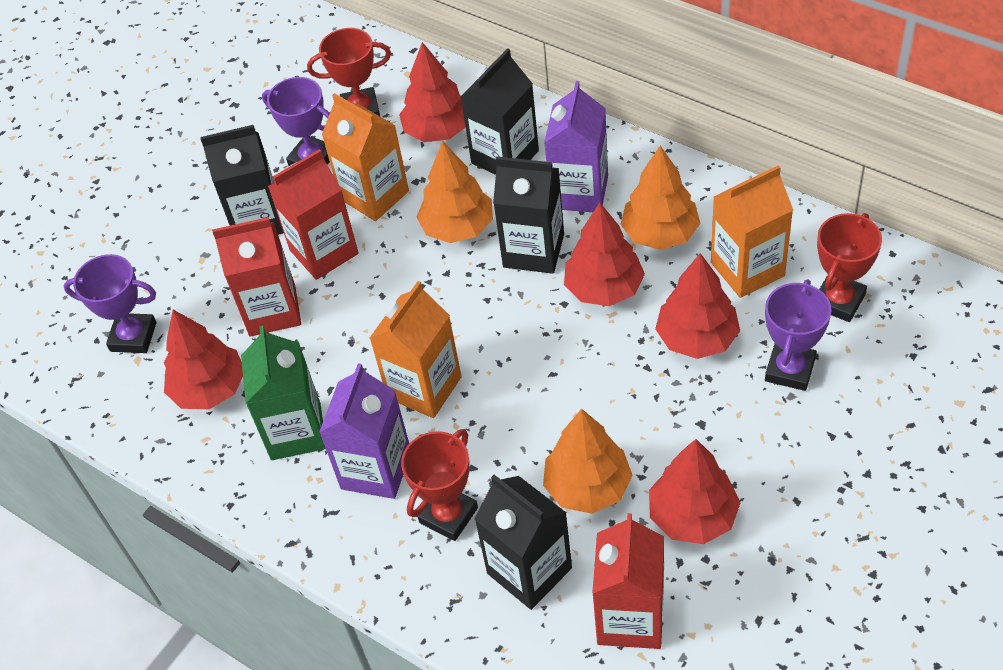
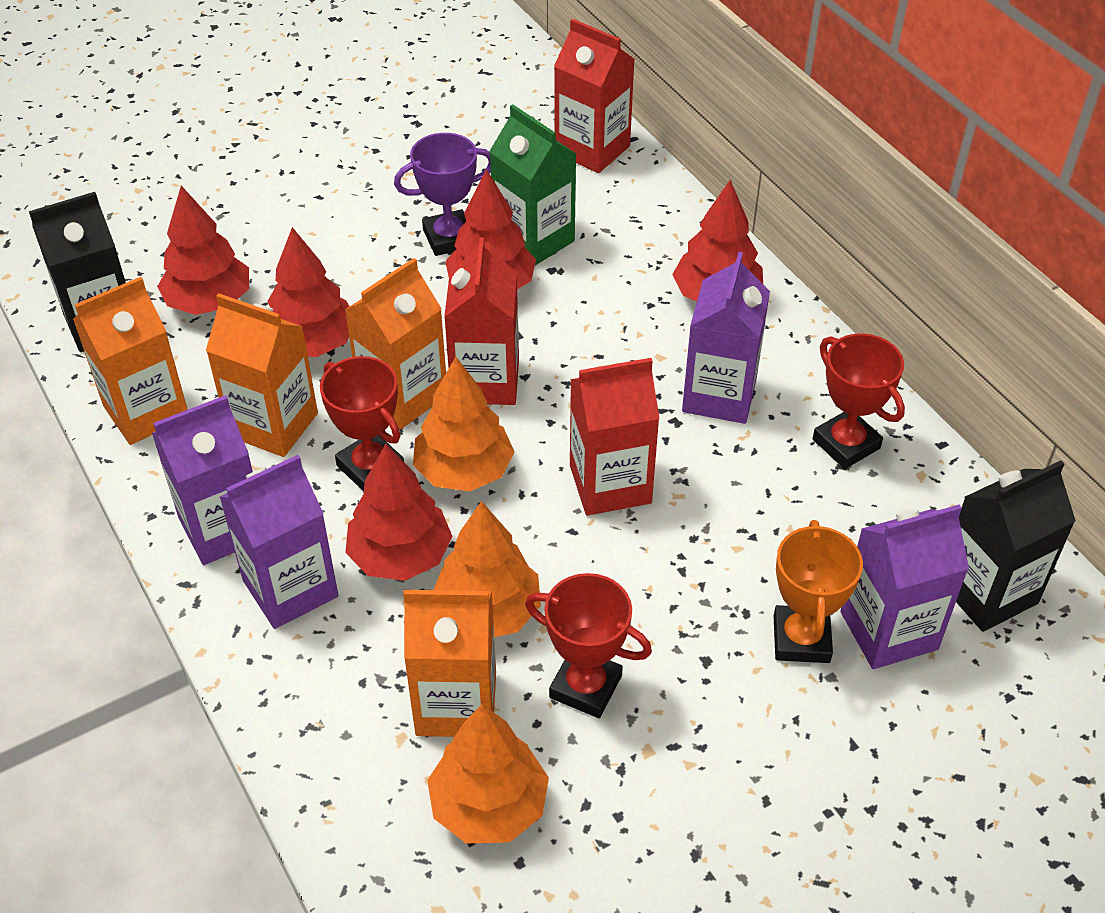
black carton: [200,125,284,235] [461,48,539,175] [475,475,572,610] [493,156,564,274] = 4 -> [29,192,126,352] [956,460,1076,632] = 2
orange carton: [322,93,409,221] [370,281,462,418] [711,165,793,298] = 3 -> [73,277,188,445] [206,293,318,457] [345,258,446,429] [403,590,496,737] = 4
orange trophy: none = 0 -> [774,520,863,663] = 1
purple carton: [319,363,409,499] [544,81,608,212] = 2 -> [152,395,253,565] [220,455,338,629] [682,252,770,424] [840,504,969,669] = 4
purple trophy: [63,254,157,353] [262,77,330,166] [765,279,832,391] = 3 -> [394,133,491,256] = 1

